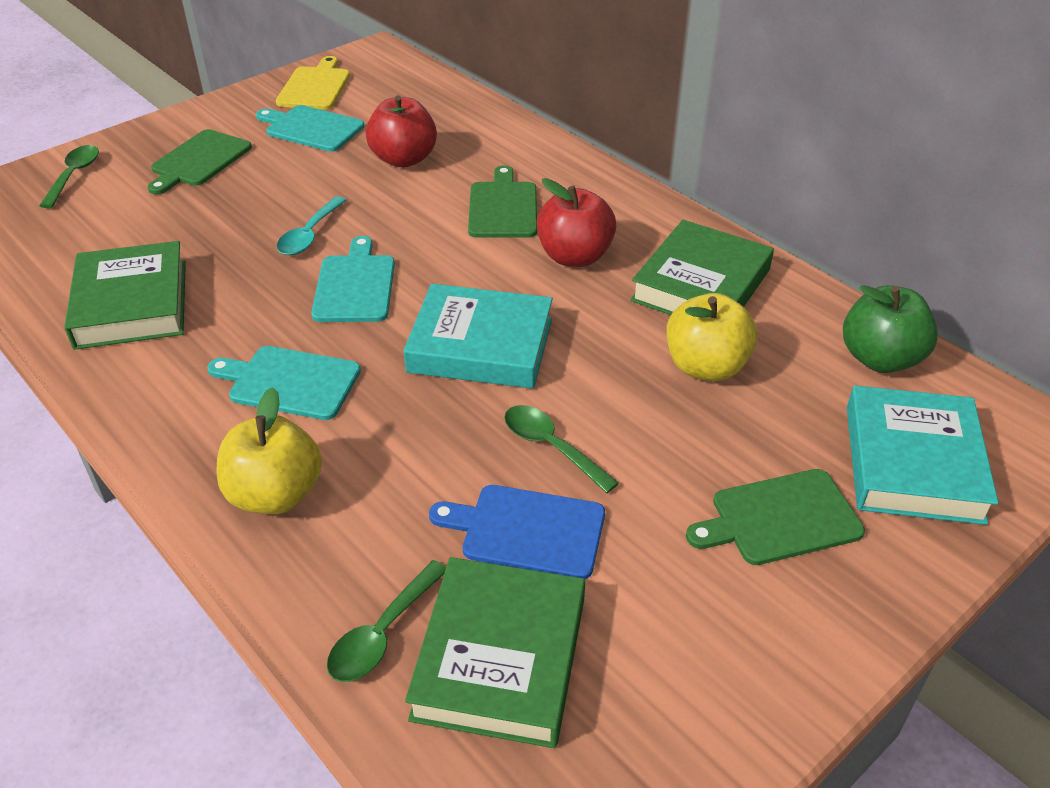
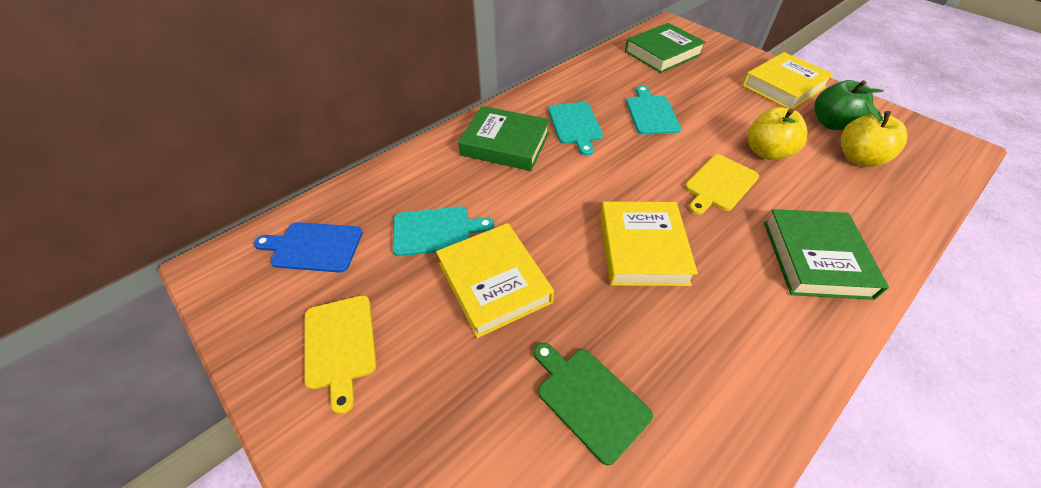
green cutting board: [148,129,252,195] [468,165,537,238] [686,469,865,565] = 3 -> [534,343,653,465] = 1
green spoon: [39,145,99,208] [327,560,446,682] [504,405,619,493] = 3 -> none = 0
red apple: [366,95,437,167] [537,178,617,267] = 2 -> none = 0
turquoise book: [403,284,553,389] [847,385,998,525] = 2 -> none = 0
turquoise spoon: [276,196,347,255] = 1 -> none = 0
yellow book: none = 0 -> [436,223,554,338] [600,202,698,286] [742,52,834,109] = 3
yellow cutting board: [276,56,350,110] = 1 -> [304,295,377,414] [685,154,759,215] = 2

